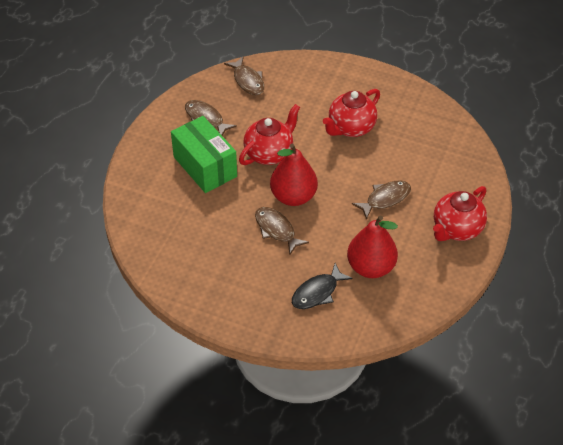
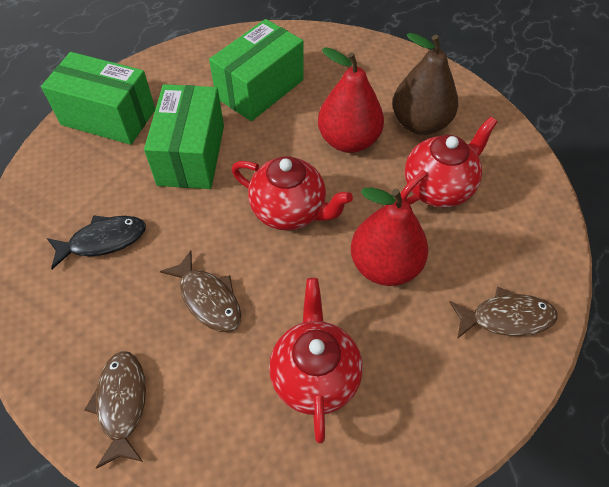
brown fish: [185,100,237,136] [224,57,264,95] [255,207,309,255] [352,180,411,220] = 4 -> [84,351,146,469] [159,250,241,332] [449,287,558,338] = 3
brown pear: none = 0 -> [392,33,458,135] = 1
green box: [171,116,237,193] = 1 -> [41,52,155,145] [144,84,224,189] [209,19,304,121] = 3

